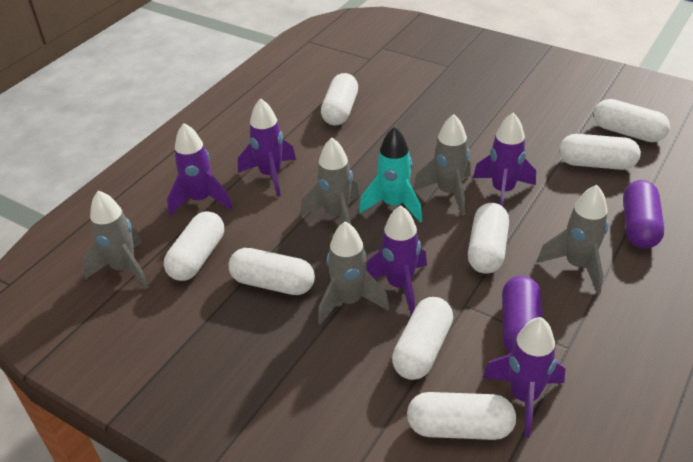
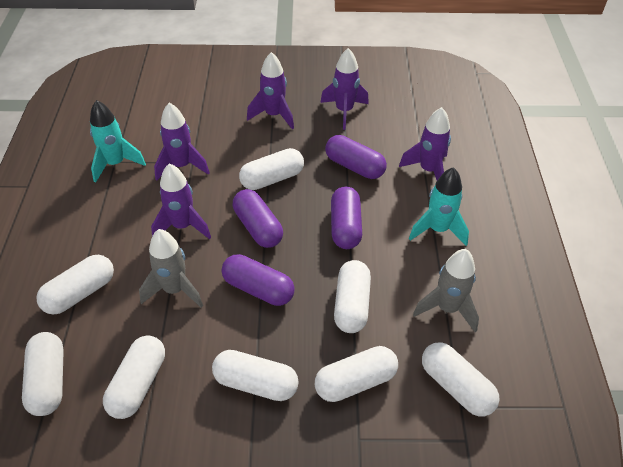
grey rocket: [82,190,149,289] [301,138,360,224] [318,221,389,325] [413,114,471,216] [537,185,609,294] = 5 -> [139,229,203,307] [413,249,479,332] = 2
purple capsule: [502,276,543,354] [623,180,664,248] = 2 -> [222,254,295,306] [233,189,283,248] [325,135,387,179] [331,187,362,249] = 4
turquoise rocket: [359,126,422,223] = 1 -> [90,100,146,183] [409,167,469,246] = 2

